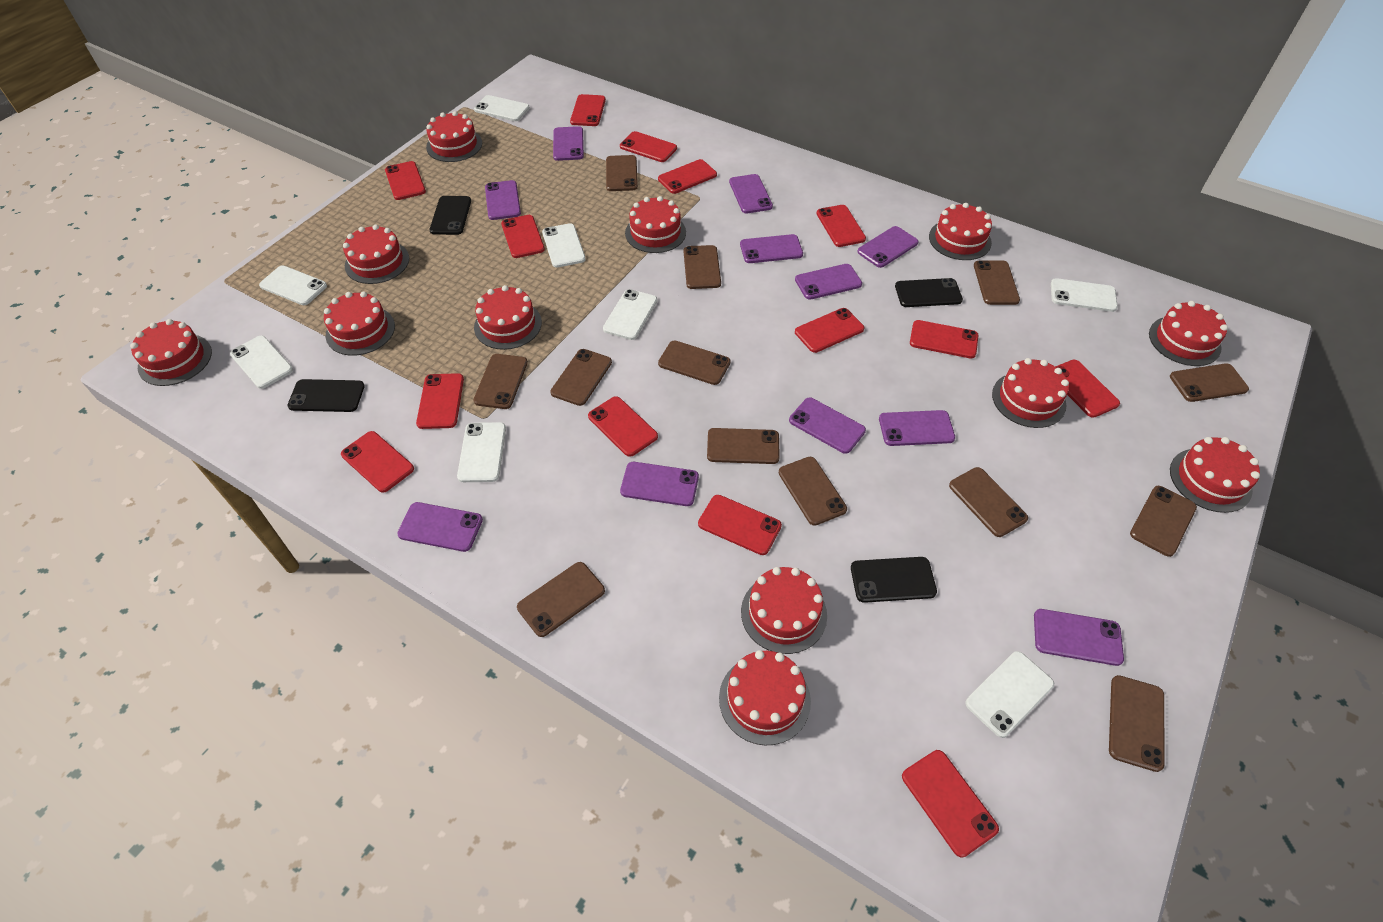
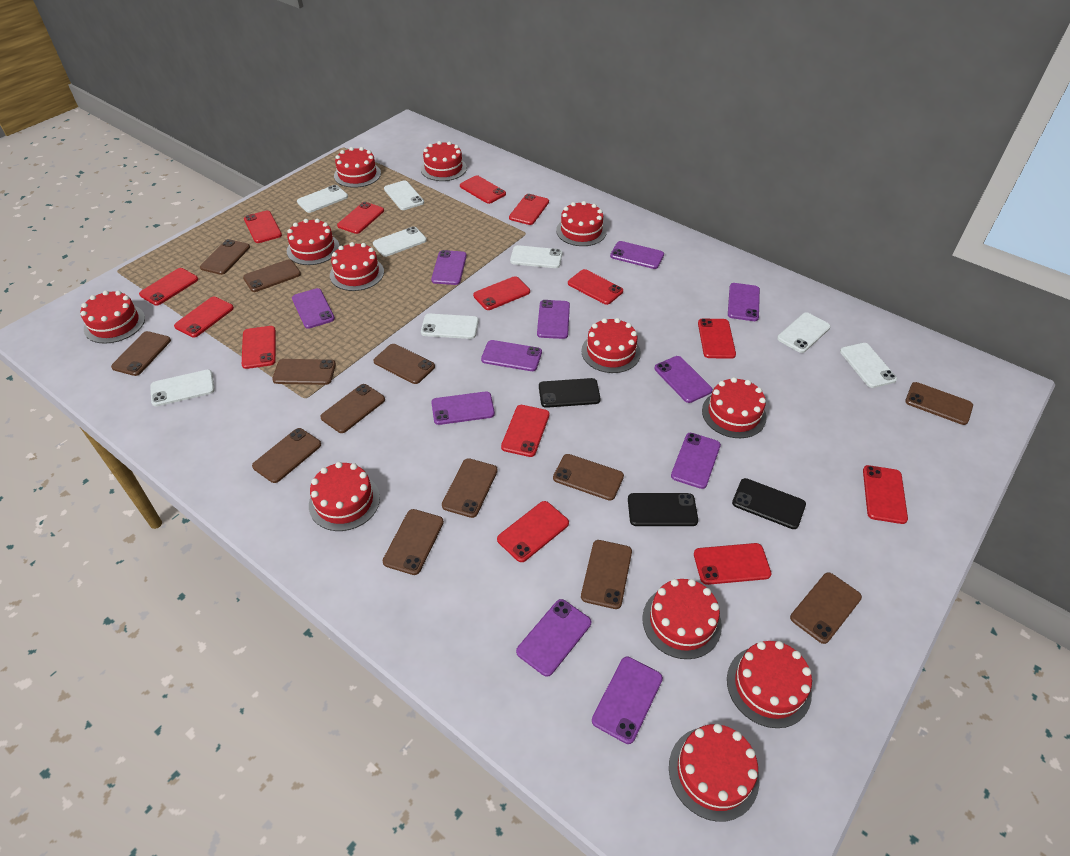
black phone: [287,379,365,412] [430,196,471,235] [851,557,937,603] [895,278,963,307] = 4 -> [539,378,601,408] [628,493,698,526] [732,478,806,529] = 3

